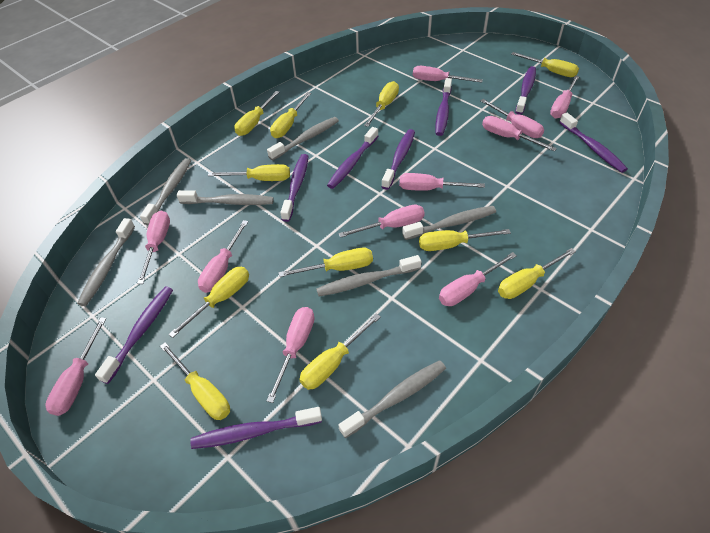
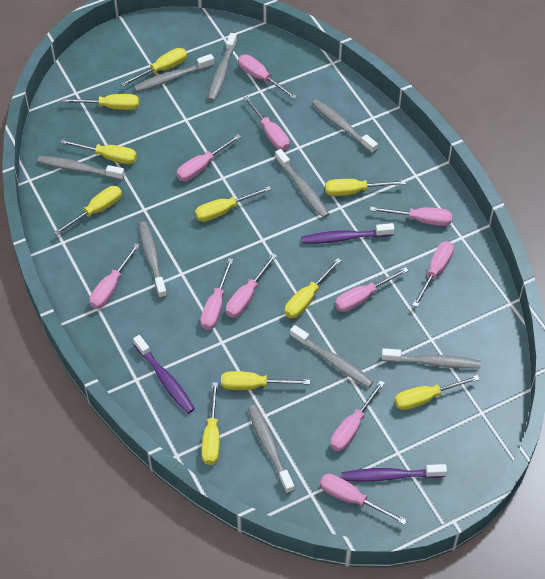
grey toothbrush: [77,218,135,306] [140,158,191,225] [177,190,274,205] [267,117,339,160] [316,255,421,297] [338,360,446,438] [402,206,496,240] = 7 -> [38,156,125,180] [134,54,214,92] [139,221,167,298] [208,33,237,101] [248,405,295,494] [275,149,329,218] [290,325,374,388] [312,99,378,154] [381,348,481,369] = 9
purple toothbrush: [95,287,173,384] [191,407,322,449] [280,154,309,222] [327,127,378,189] [381,129,415,190] [435,78,452,136] [515,66,536,115] [559,113,628,173] = 8 -> [133,335,195,414] [301,223,395,244] [342,464,447,482] = 3
yellow screwdriver: [160,342,230,420] [169,267,249,338] [208,164,290,181] [234,91,279,136] [270,92,311,138] [278,248,373,277] [299,313,381,390] [364,81,399,127] [419,229,511,251] [498,248,576,299] [511,52,579,77] = 11 -> [53,186,122,236] [60,139,137,164] [62,94,139,110] [121,48,187,87] [195,186,271,222] [201,382,220,465] [221,371,310,390] [285,258,342,318] [325,179,406,196] [394,375,480,410] = 10

